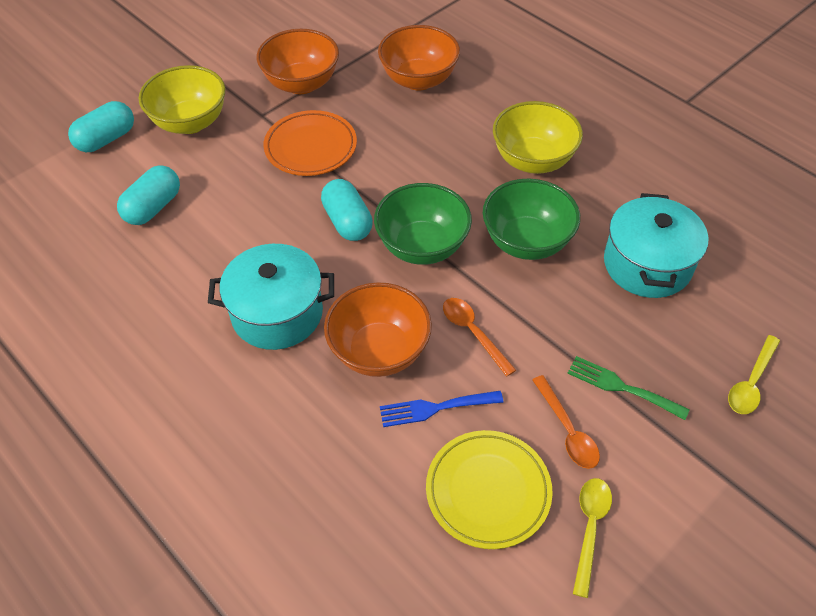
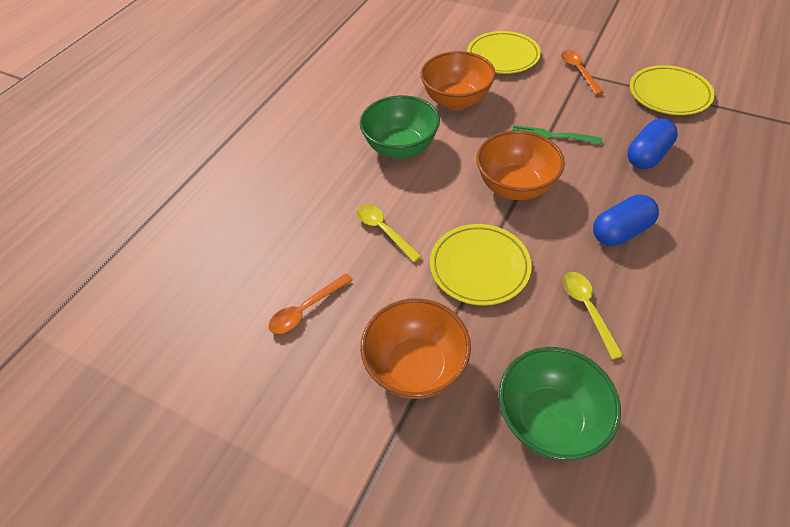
blue capsule: none = 0 -> [593,195,659,246] [627,118,678,169] = 2
blue fork: [380,391,503,427] = 1 -> none = 0
orange plate: [263,110,357,176] = 1 -> none = 0
turquoise capsule: [68,101,134,152] [117,165,180,225] [321,179,373,241] = 3 -> none = 0
turquoise pot: [208,244,334,350] [604,193,708,298] = 2 -> none = 0
yellow bowl: [138,65,226,134] [493,101,583,174] = 2 -> none = 0
yellow plate: [426,430,553,549] = 1 -> [430,224,532,306] [467,31,541,74] [630,65,715,115] = 3

